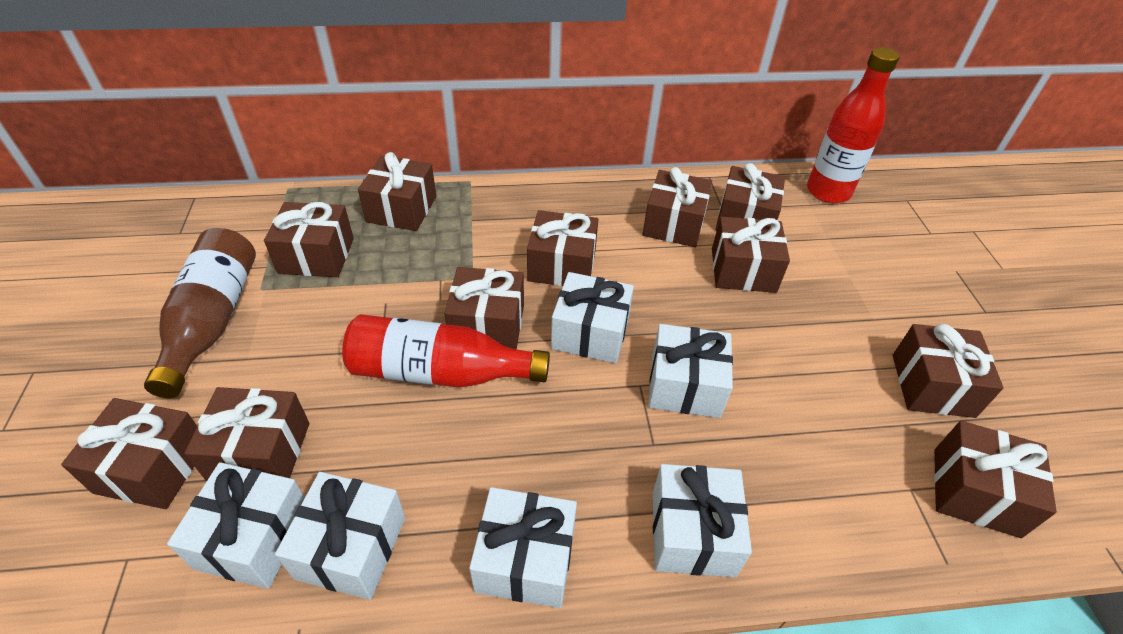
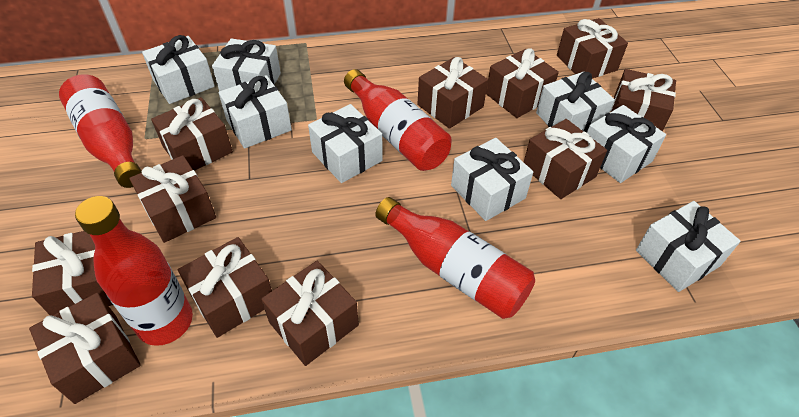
brown bottle: [144,228,256,398] = 1 -> none = 0
red bottle: [342,314,550,388] [807,47,900,204] = 2 -> [59,74,142,188] [75,196,193,346] [344,69,452,171] [375,197,535,319] = 4
white gift: [167,462,305,589] [275,472,405,600] [469,487,577,608] [551,272,634,364] [648,324,733,418] [653,464,752,577] = 6 -> [142,35,215,104] [212,38,281,91] [218,75,292,149] [308,104,383,183] [451,138,533,221] [536,72,615,133] [587,105,666,183] [636,201,741,292] = 8

